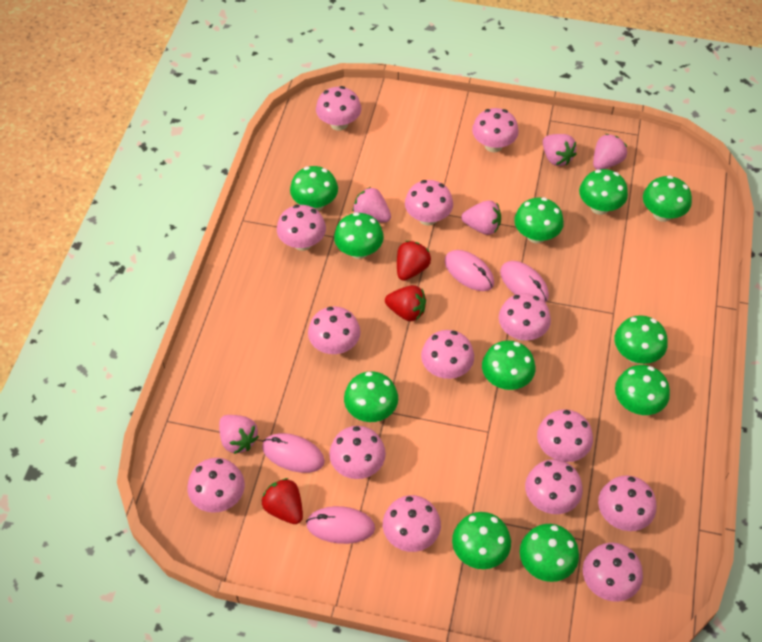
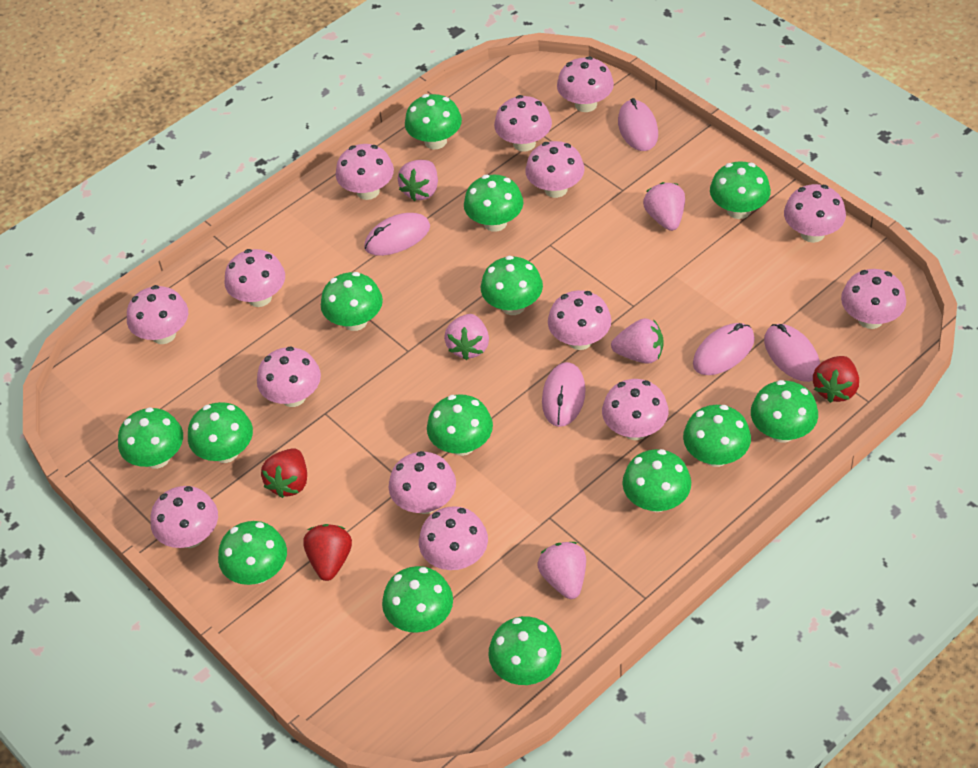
green mushroom: [290,166,338,211] [334,212,384,259] [344,371,398,422] [452,512,511,569] [482,340,535,390] [514,197,564,243] [520,524,579,582] [579,169,628,215] [614,315,668,364] [615,365,670,415] [643,175,692,222] = 11 -> [118,407,183,469] [188,402,253,463] [218,521,287,585] [321,272,383,331] [382,566,453,633] [405,94,462,149] [427,394,493,456] [464,175,524,232] [481,256,543,315] [488,616,561,685] [622,449,691,512] [683,405,751,467] [710,161,771,219] [751,380,818,443] = 14
pink mouse: [262,433,325,473] [306,506,375,544] [445,250,494,291] [500,261,549,303] = 4 -> [364,213,430,256] [542,362,586,427] [618,98,658,151] [693,323,755,375] [764,324,820,382] = 5

